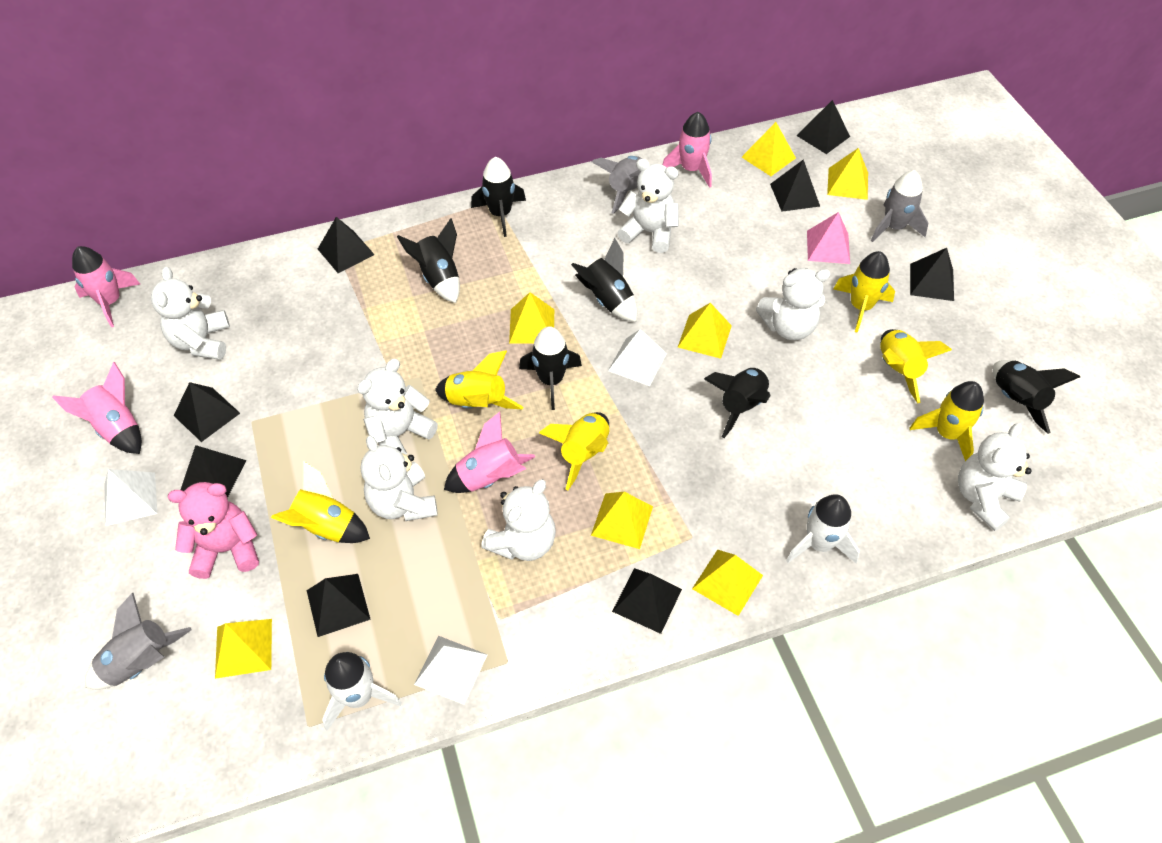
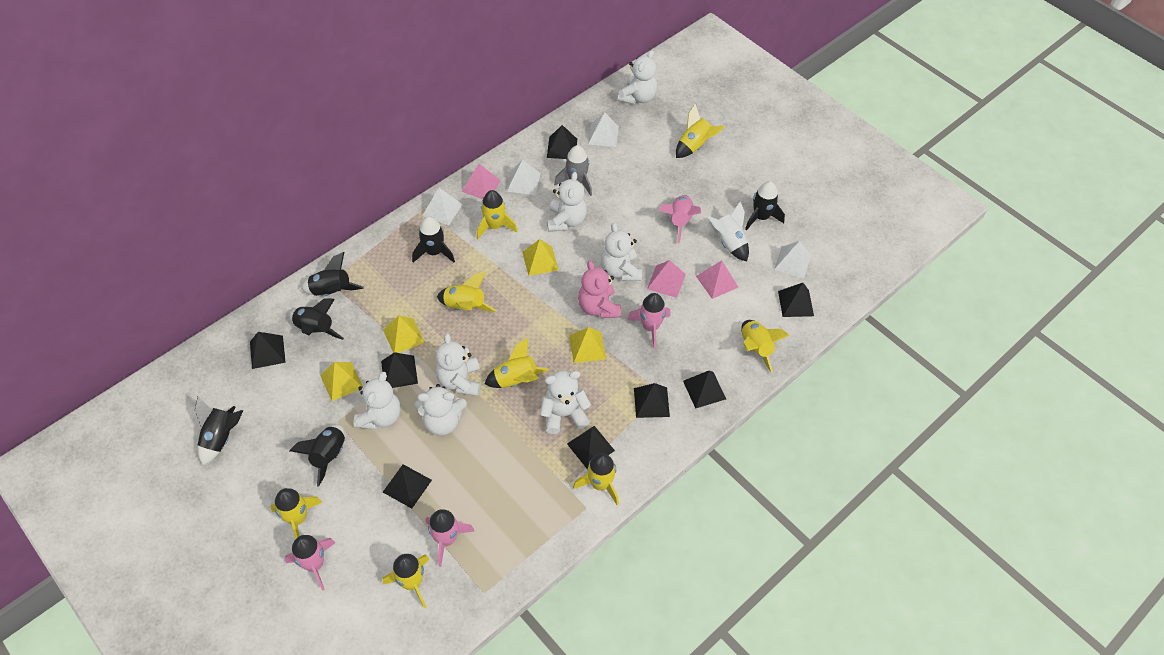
grey rocket: [85,593,191,690] [592,156,642,214] [871,170,928,242] = 3 -> [554,145,592,196] = 1
pink pyramid: [807,212,850,264] = 1 -> [462,164,501,199] [647,260,686,298] [696,260,738,299] = 3
white pyramid: [104,469,157,526] [414,636,487,705] [608,329,667,386] = 3 -> [422,188,462,225] [507,159,541,195] [588,112,619,147] [774,241,811,279] = 4
white rocket: [322,651,402,731] [786,494,860,563] = 2 -> [708,202,749,261] = 1
yellow pyramid: [215,619,272,679] [509,292,554,343] [591,492,653,549] [678,303,732,359] [692,549,763,616] [742,122,796,176] [827,148,868,200] = 7 -> [320,362,363,401] [383,316,425,353] [522,239,559,276] [570,327,606,363] = 4
yellow rocket: [271,461,370,543] [435,350,523,410] [539,412,609,490] [834,251,895,333] [880,329,952,403] [909,381,984,461] = 6 -> [270,488,322,539] [383,554,429,608] [437,272,496,312] [476,190,517,240] [485,338,549,388] [573,453,619,505] [676,104,725,158] [741,320,790,373] = 8

